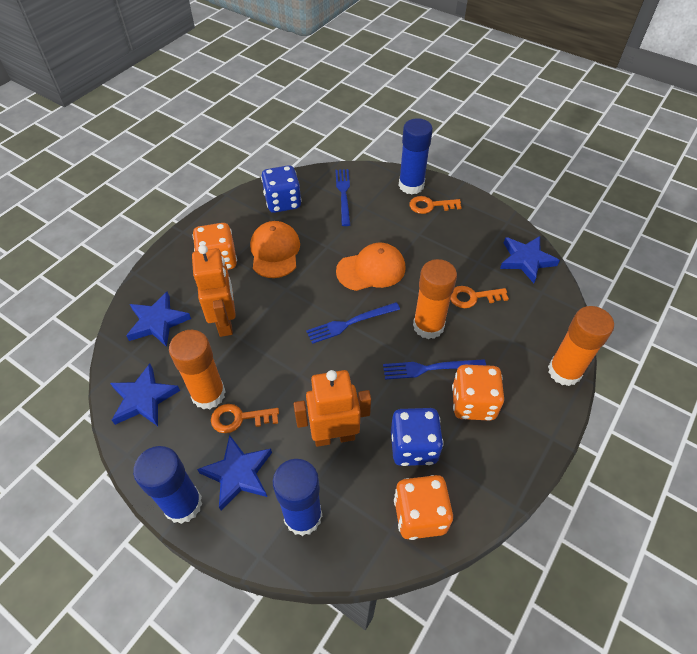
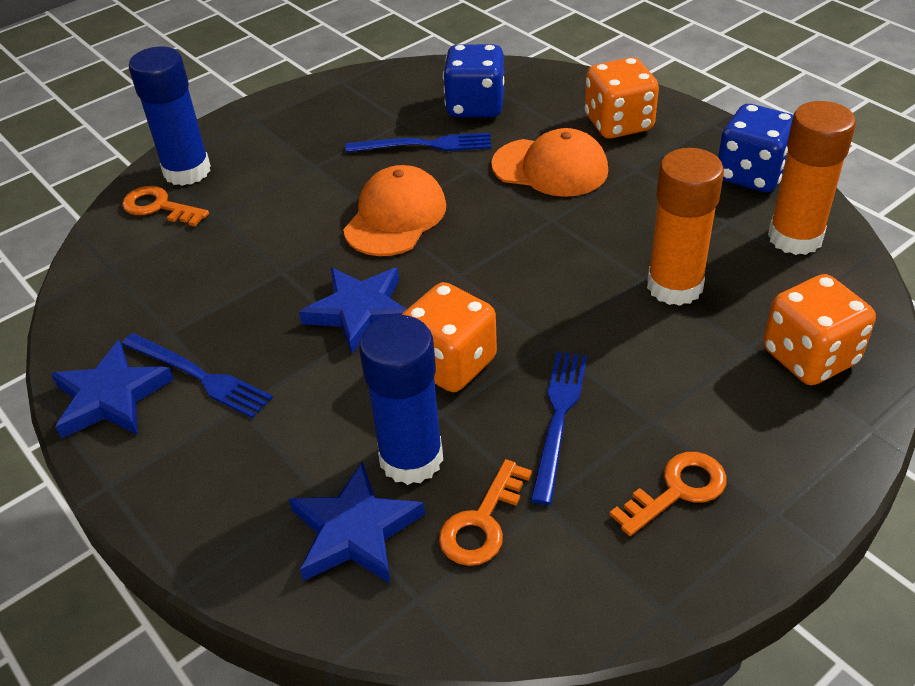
blue glue stick: [133,446,203,524] [273,459,322,536] [399,118,433,195] = 3 -> [129,46,211,186] [359,315,443,485] = 2
blue star: [110,364,180,426] [126,292,191,347] [197,435,272,510] [500,236,560,283] = 4 -> [51,340,174,439] [289,461,425,584] [299,268,407,354] = 3
orange glue stick: [169,330,226,409] [413,259,457,339] [548,306,614,386] = 3 -> [647,148,724,306] [768,101,856,255] = 2
orange robot: [192,245,236,337] [294,370,371,447] = 2 -> none = 0

